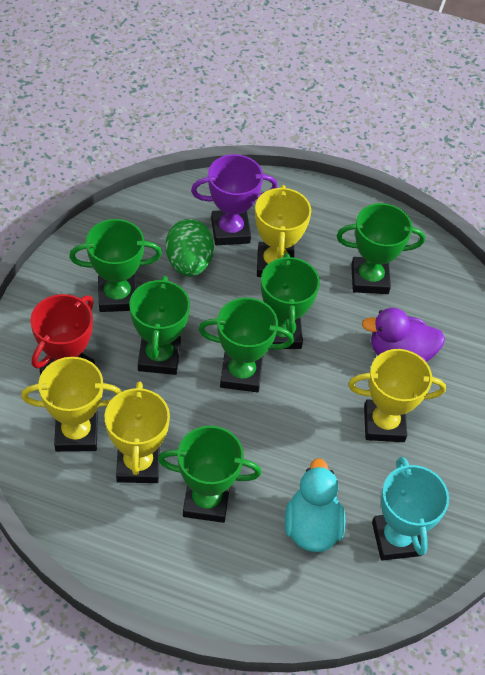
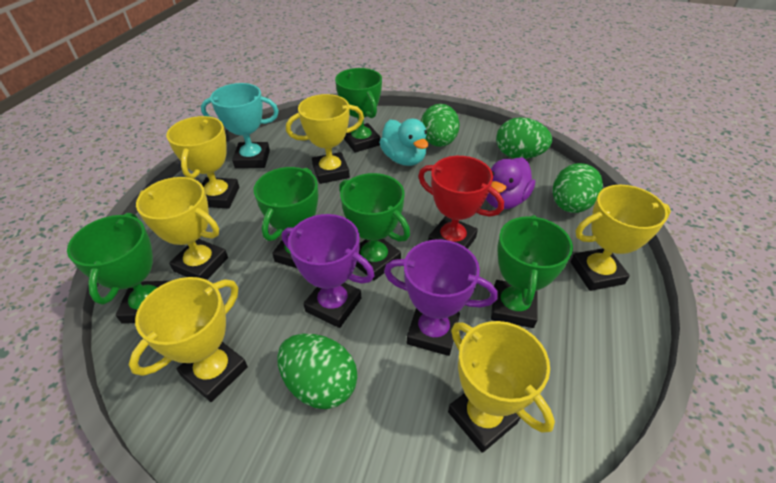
green egg: [166,219,214,277] = 1 -> [277,334,358,409] [421,104,460,147] [496,117,552,159] [553,163,603,213] = 4
green trophy: [69,219,162,312] [129,276,190,375] [158,426,261,523] [199,298,294,392] [261,253,320,349] [337,203,425,294] = 6 -> [67,213,169,324] [254,167,318,268] [335,68,382,153] [339,173,410,281] [491,215,573,328] = 5
purple trophy: [191,154,277,245] = 1 -> [282,214,375,328] [384,239,497,356] = 2
yellow trophy: [21,357,122,452] [104,381,170,483] [255,185,311,277] [348,349,446,442] = 4 -> [129,277,248,402] [136,177,228,280] [166,116,239,208] [286,94,364,184] [448,321,555,453] [570,185,671,291] = 6

